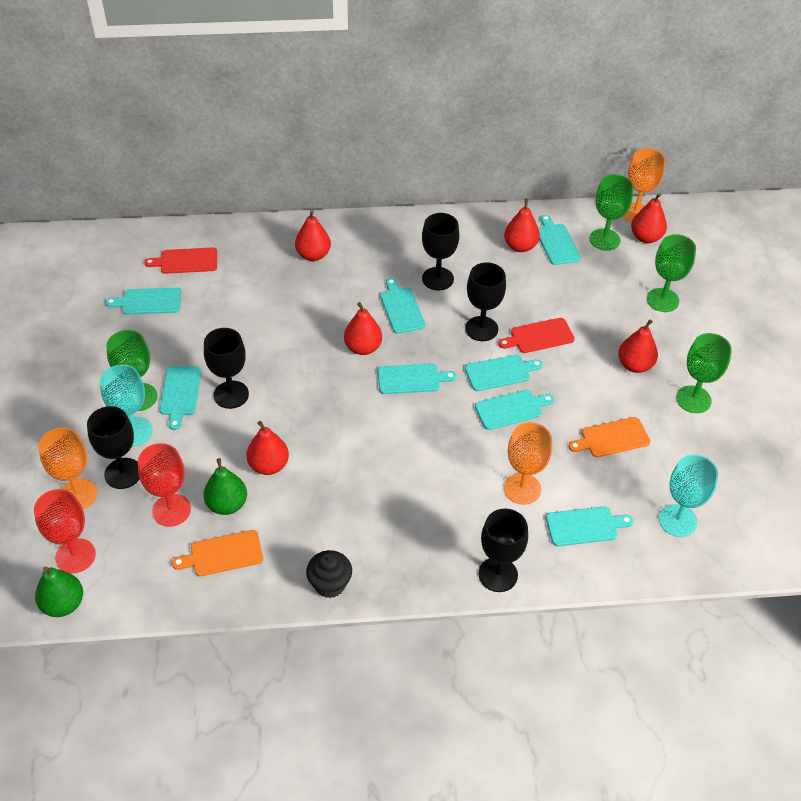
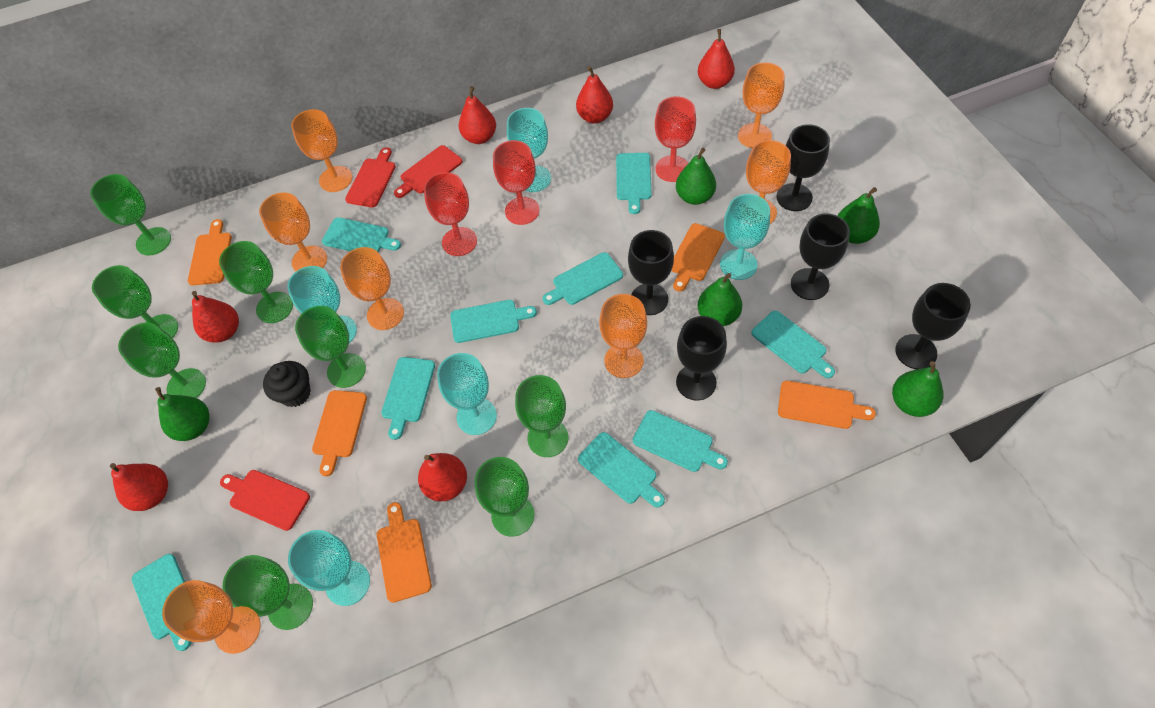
green goblet: [106,330,157,411] [589,175,633,251] [647,234,696,312] [676,333,732,413] = 4 -> [90,174,171,256] [92,265,178,338] [118,323,206,398] [219,241,293,323] [222,555,313,630] [295,306,366,388] [474,457,534,537] [515,375,569,457] = 8
green pear: [35,566,83,617] [203,458,247,515] = 2 -> [155,387,210,441] [676,148,716,205] [697,273,742,326] [838,187,880,244] [892,361,943,417] = 5
orange cutting board: [172,530,263,577] [568,417,651,458] = 2 -> [188,219,232,285] [312,390,367,476] [377,502,432,603] [671,223,725,292] [778,381,876,429] = 5
orange goblet: [38,427,97,509] [504,422,552,505] [623,148,665,222] = 3 -> [162,580,261,654] [259,192,327,272] [291,109,352,192] [340,247,404,330] [599,294,647,378] [738,62,785,148] [746,140,791,224] = 7
red cutting board: [144,247,217,274] [498,318,575,353] = 2 -> [220,470,310,531] [345,147,396,207] [394,145,462,198] = 3
red goblet: [34,489,96,573] [138,443,191,527] = 2 -> [424,172,477,256] [493,140,540,225] [655,96,696,182] = 3
turquoise cutting board: [105,288,182,315] [160,366,201,430] [378,363,457,394] [380,278,425,334] [465,355,543,391] [475,390,554,430] [538,215,581,265] [546,506,634,546] = 8 -> [132,554,191,651] [322,217,401,253] [381,357,435,440] [450,300,537,343] [543,252,623,305] [578,432,665,508] [616,153,652,214] [633,410,728,472] [751,311,835,378] = 9
turquoise goblet: [100,364,153,446] [659,454,718,537] = 2 -> [287,266,357,343] [288,530,370,606] [437,353,497,435] [507,108,551,192] [720,194,770,280] = 5

